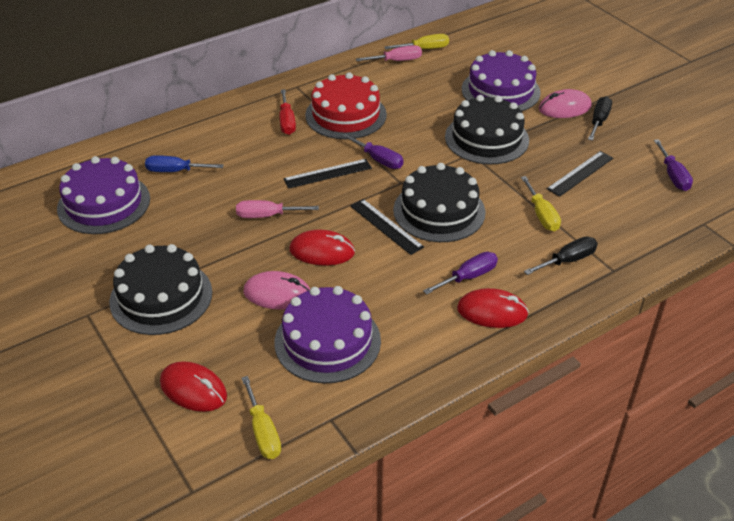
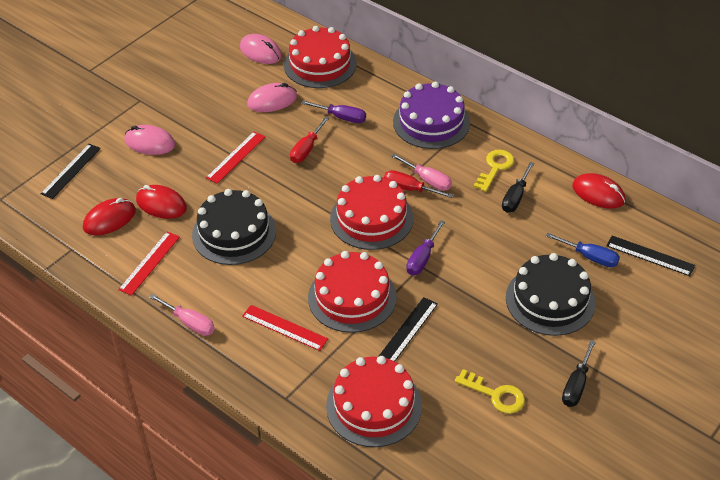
black cake: [109,244,212,335] [393,163,486,242] [445,95,529,164] = 3 -> [192,189,276,265] [506,253,596,336] = 2
pink mouse: [243,271,310,310] [539,89,592,118] = 2 -> [125,125,175,155] [240,34,282,64] [247,83,297,112] = 3
purple cake: [57,156,150,234] [275,286,381,383] [462,50,541,111] = 3 -> [393,82,470,149] = 1
purple screwdriver: [341,133,403,169] [423,252,498,295] [654,139,693,191] = 3 -> [301,101,366,123] [406,220,445,275] = 2
red cake: [305,72,387,139] = 1 -> [284,26,357,88] [308,251,397,333] [326,356,422,447] [330,175,413,250] = 4
red ruler: none = 0 -> [118,232,180,296] [206,131,265,184] [242,305,328,351] = 3
red screwdriver: [280,89,296,135] = 1 -> [290,116,329,163] [384,170,453,198] = 2
yellow key: none = 0 -> [455,369,525,414] [474,150,514,192] = 2
yellow screwdriver: [242,376,281,459] [384,34,449,49] [521,176,561,231] = 3 -> none = 0

